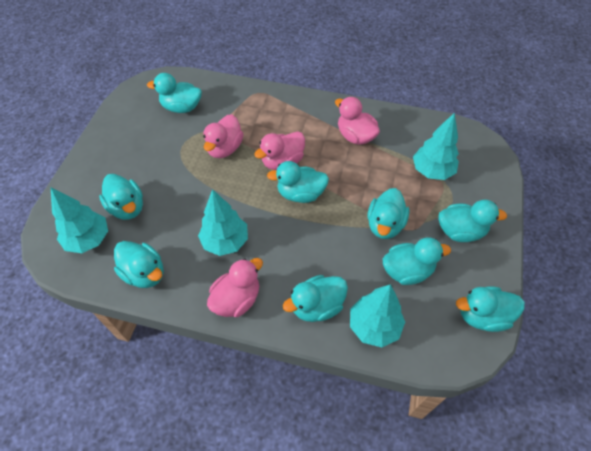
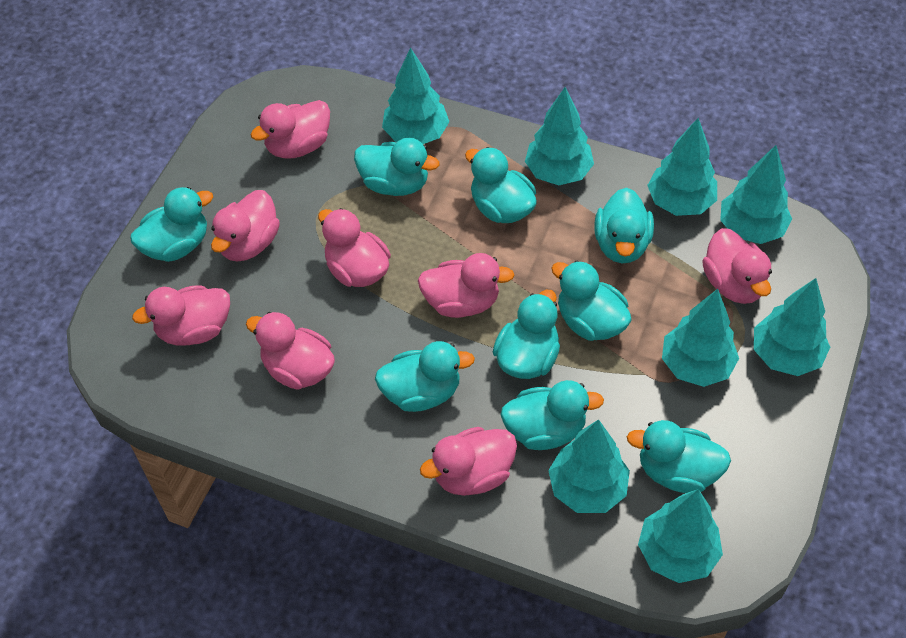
pink duck: [203,114,243,158] [207,258,263,317] [254,131,305,170] [335,97,380,145] = 4 -> [132,285,230,346] [211,190,280,262] [246,312,335,390] [251,100,330,158] [318,208,391,287] [418,253,514,318] [420,427,517,496] [702,228,772,304] = 8
turquoise tree: [51,187,108,253] [198,189,248,256] [350,284,405,347] [413,113,459,180] = 4 -> [382,48,449,144] [525,87,594,185] [548,419,630,513] [638,489,723,583] [647,118,717,216] [662,289,739,387] [720,145,792,244] [754,278,830,376] = 8

